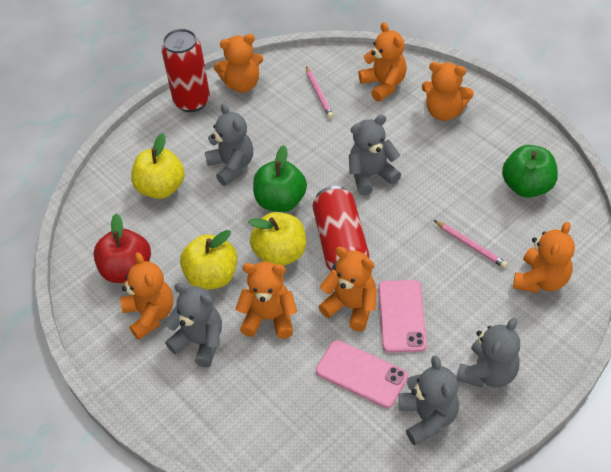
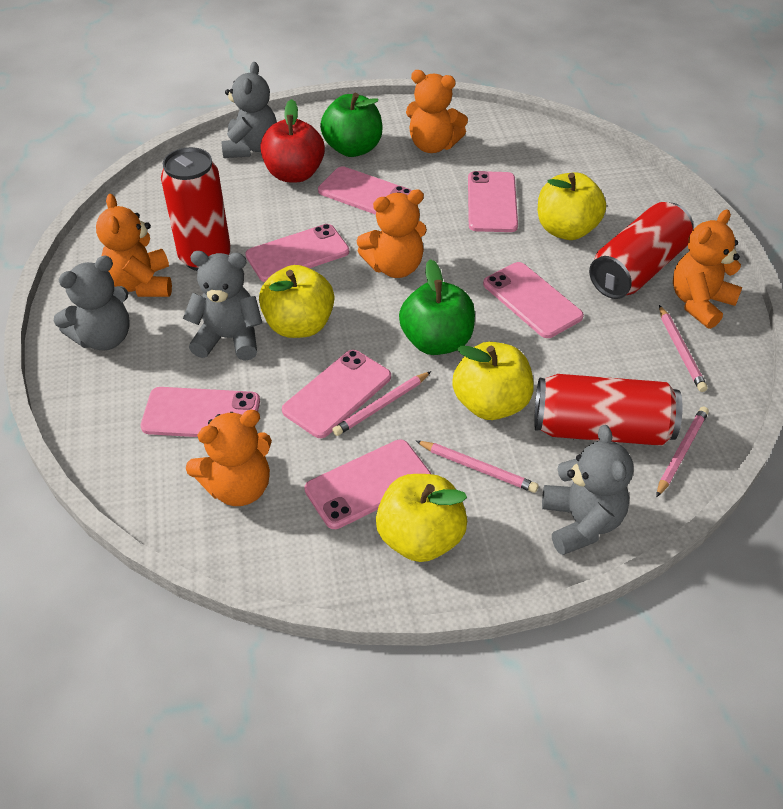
grey teddy bear: [165,283,222,368] [205,104,253,186] [349,115,401,195] [399,355,459,446] [456,318,520,388] = 5 -> [54,256,130,350] [183,251,262,361] [221,62,277,158] [542,425,634,555] = 4
orange teddy bear: [120,252,173,340] [214,34,263,93] [235,262,297,339] [319,247,377,331] [359,22,407,102] [422,62,474,121] [513,222,575,293] = 7 -> [96,194,172,297] [186,410,272,506] [357,189,427,278] [406,70,468,153] [673,209,742,329] = 5
pink pencil: [306,66,334,118] [434,220,508,268] = 2 -> [332,371,431,436] [416,441,539,493] [656,406,709,497] [659,305,708,392] = 4
pink phone: [316,340,408,408] [378,280,427,353] = 2 -> [141,387,260,437] [245,224,349,282] [282,350,391,438] [304,440,431,529] [318,166,412,215] [468,171,518,232] [483,262,584,338] = 7
red can: [162,29,210,112] [313,186,369,271] = 2 -> [161,147,231,271] [534,374,682,446] [589,202,693,299] = 3
yellow apple: [131,133,185,199] [180,230,237,290] [248,212,306,266] = 3 -> [259,265,334,338] [376,474,467,562] [452,342,534,420] [538,172,606,240] = 4

